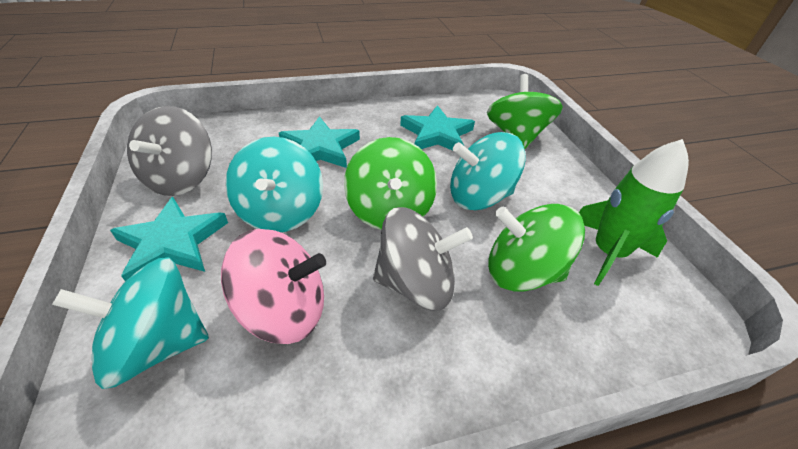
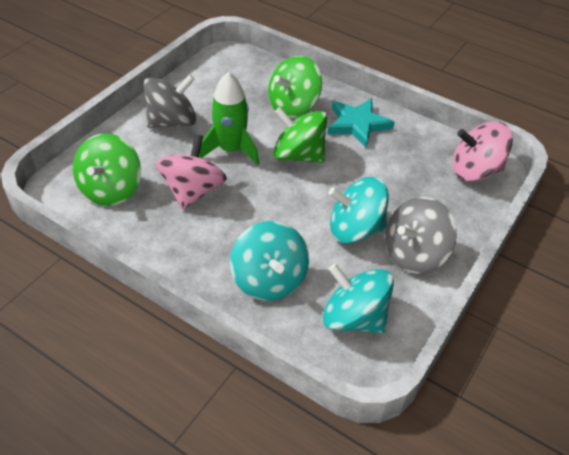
pink spinning top: [221,229,326,344] = 1 -> [156,134,227,210] [452,121,513,181] = 2
turquoise star: [110,197,228,282] [279,116,360,168] [400,105,475,150] = 3 -> [327,98,395,148] = 1

